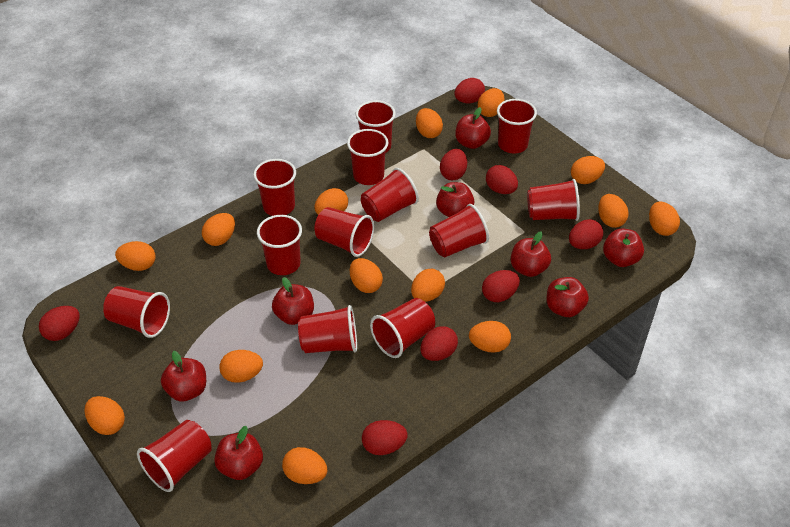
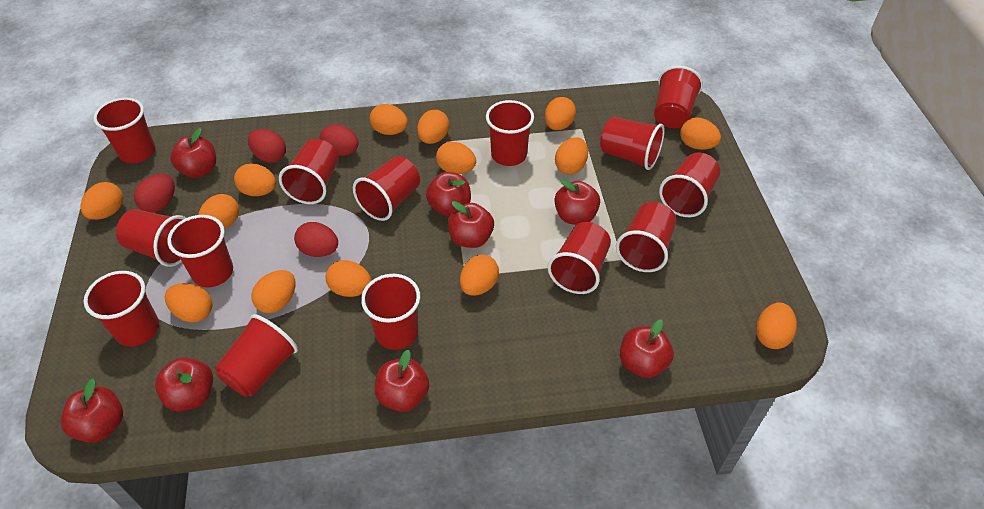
red cup: [103,286,170,338] [137,420,212,492] [253,159,296,216] [257,215,302,275] [298,305,357,353] [314,207,374,257] [347,129,389,185] [356,100,396,152] [361,168,419,222] [370,298,435,358] [429,204,489,257] [497,99,537,153] [527,179,580,221] = 13 -> [84,271,159,347] [93,98,155,163] [116,209,186,267] [167,215,233,287] [214,314,298,397] [279,139,339,204] [353,156,420,221] [361,274,420,350] [486,100,534,166] [548,222,611,294] [600,117,665,170] [616,202,676,272] [654,66,703,128] [659,153,720,217] = 14
red egg: [39,306,80,341] [362,420,408,455] [420,326,458,361] [440,149,467,180] [454,78,485,104] [482,270,520,302] [486,165,518,194] [569,219,603,249] = 8 -> [134,174,175,212] [248,129,286,163] [294,222,338,257] [319,124,358,156] = 4

